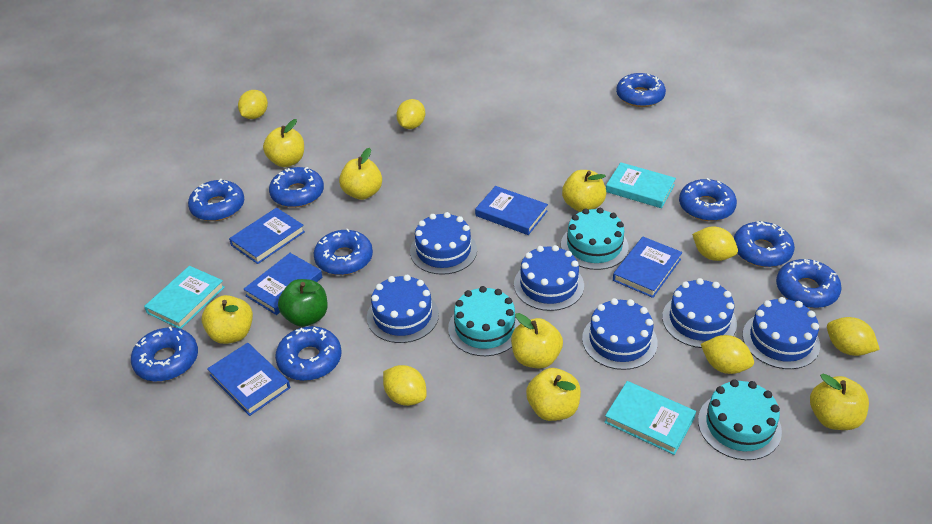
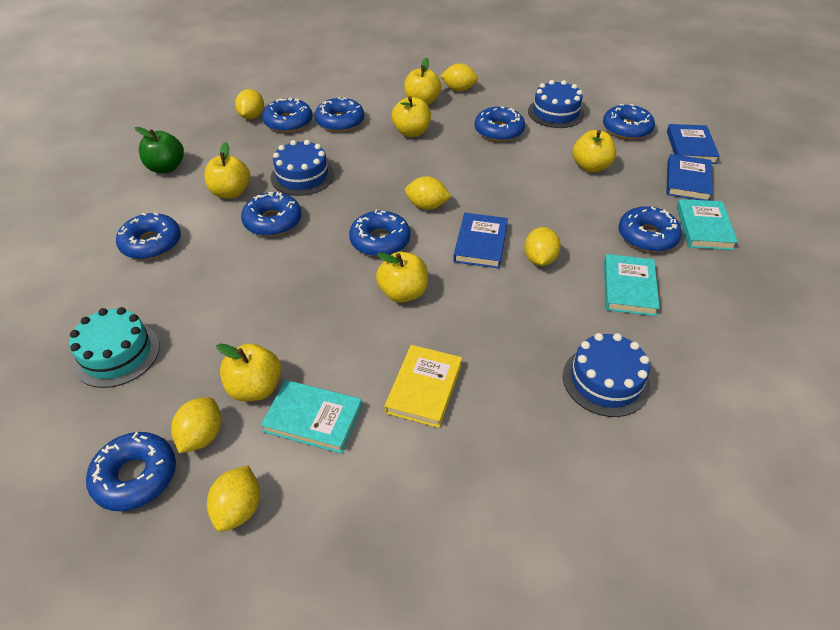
blue book: [207,343,290,416] [229,208,305,264] [244,253,322,315] [475,186,548,235] [613,237,682,298] = 5 -> [453,213,508,269] [666,154,713,201] [667,124,720,164] = 3
blue cake: [367,275,439,343] [410,212,477,275] [514,245,584,311] [582,298,658,370] [662,278,737,348] [742,297,820,369] = 6 -> [271,140,334,196] [528,80,584,128] [563,333,650,417] = 3
turquoise cake: [448,286,521,356] [561,208,629,270] [698,379,782,460] = 3 -> [69,307,160,388] = 1
yellow apple: [201,295,253,344] [263,119,304,167] [339,148,382,200] [511,313,563,369] [526,368,581,421] [562,170,606,212] [810,374,869,430] = 7 -> [204,142,250,199] [216,343,281,401] [376,252,428,303] [392,96,431,137] [404,58,441,105] [572,130,616,173] = 6
yellow book: none = 0 -> [385,345,462,428] = 1

